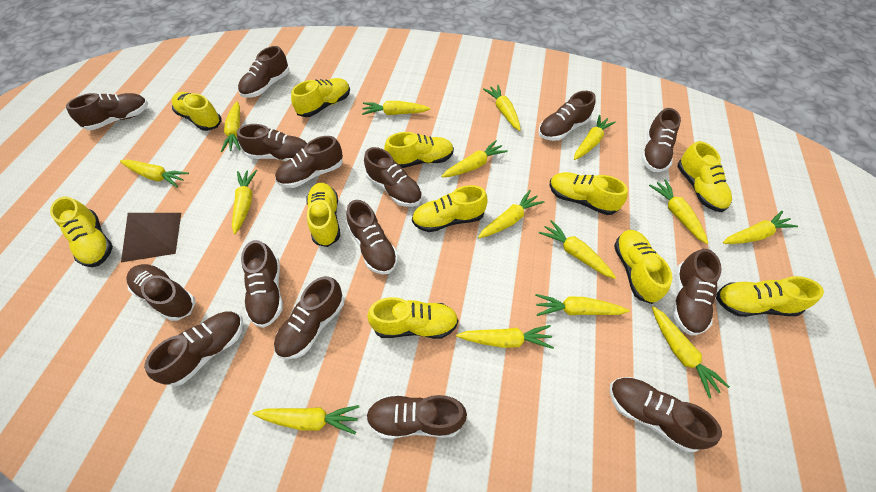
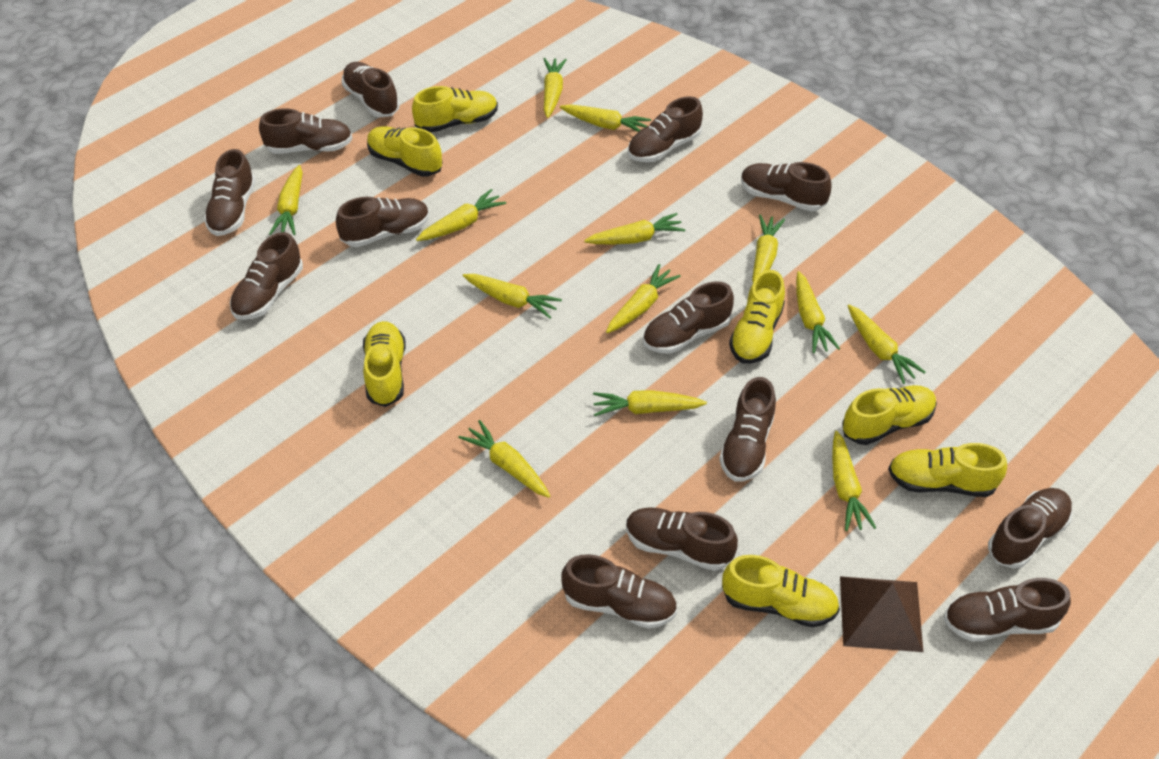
brown shoe: [66,93,148,130] [126,264,195,321] [144,312,244,386] [237,124,307,161] [238,46,289,98] [241,240,283,328] [274,276,344,359] [275,136,343,188] [346,200,398,274] [364,147,422,207] [366,395,467,439] [538,91,596,141] [610,377,722,452] [641,108,681,172] [672,249,722,335] = 15 -> [204,149,256,236] [230,232,303,320] [259,108,353,154] [336,197,429,247] [342,62,400,117] [561,554,677,629] [626,507,738,571] [628,96,703,162] [643,281,734,354] [719,377,776,481] [741,162,832,211] [944,578,1071,642] [988,488,1073,569] = 13
yellow carrot: [120,159,189,187] [221,102,240,152] [232,170,257,234] [253,405,359,434] [362,101,431,115] [441,140,508,178] [456,325,554,349] [478,190,545,238] [483,85,521,131] [535,294,630,316] [539,220,616,279] [574,115,616,160] [649,179,708,244] [652,306,730,398] [723,211,798,244] = 15 -> [269,165,303,235] [416,189,506,241] [459,420,550,498] [463,274,562,319] [544,58,567,118] [560,104,651,132] [584,213,685,245] [593,390,707,416] [606,264,681,333] [752,215,785,282] [796,271,840,353] [832,431,876,531] [848,305,926,384] = 13
yellow shoe: [50,197,113,267] [172,92,222,131] [291,78,350,117] [306,183,340,247] [367,297,458,339] [384,132,454,168] [412,185,488,232] [550,172,628,215] [614,230,672,304] [677,141,732,212] [716,276,824,317] = 11 -> [363,321,405,407] [367,126,443,177] [412,86,498,133] [722,555,840,627] [729,270,785,364] [842,385,937,445] [888,443,1007,497] = 7

